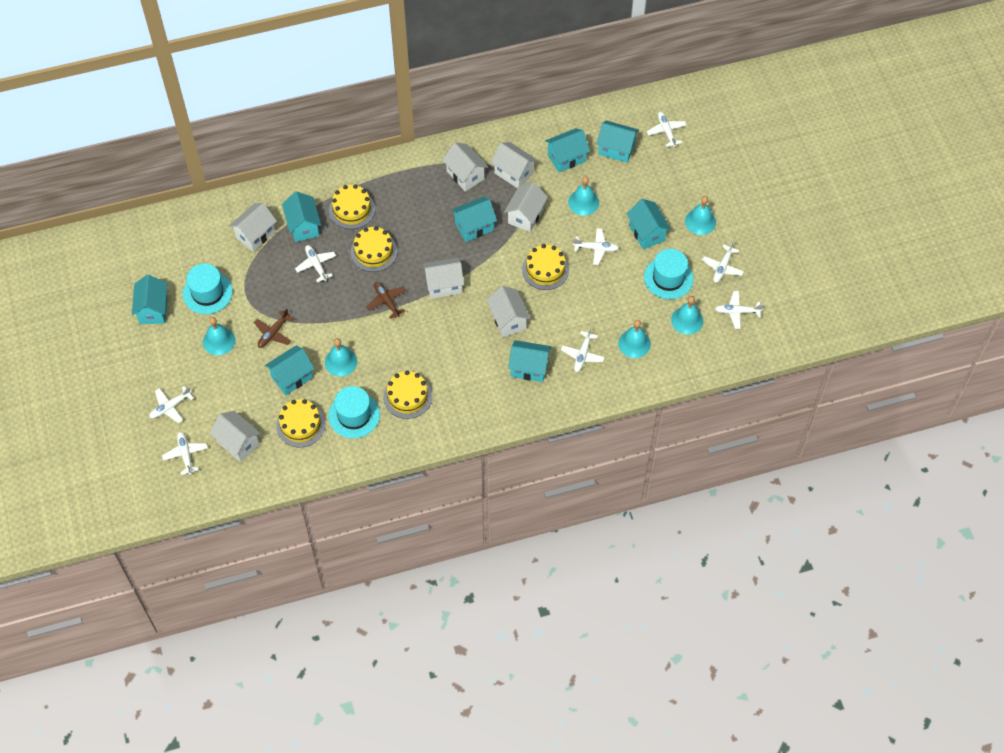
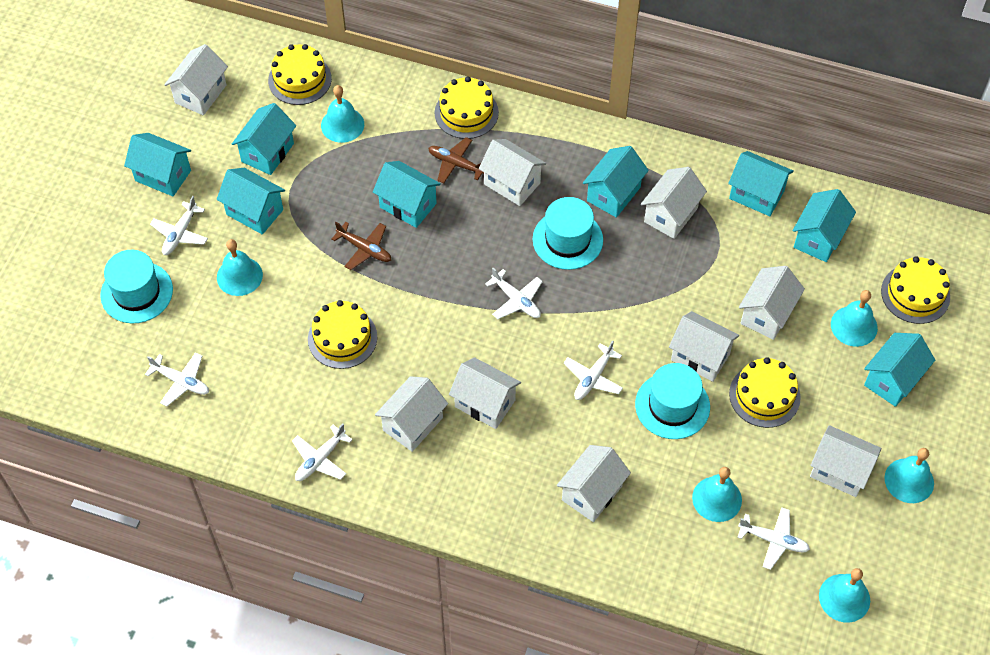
white house: [210,411,261,462] [229,203,277,252] [423,258,464,299] [442,143,488,192] [487,286,531,337] [491,142,537,188] [504,182,548,232] = 7 -> [164,44,228,116] [375,376,448,452] [449,357,521,429] [479,139,546,206] [557,445,631,522] [641,167,707,239] [669,311,739,382] [739,266,805,340] [810,425,881,497] = 9
white plane: [149,386,194,423] [162,432,208,475] [295,245,336,283] [561,327,605,372] [573,228,619,265] [646,112,687,147] [702,241,744,283] [715,291,764,329] = 8 -> [145,352,209,406] [150,196,208,255] [292,424,353,481] [485,268,543,319] [564,340,623,400] [737,507,810,570] = 6

